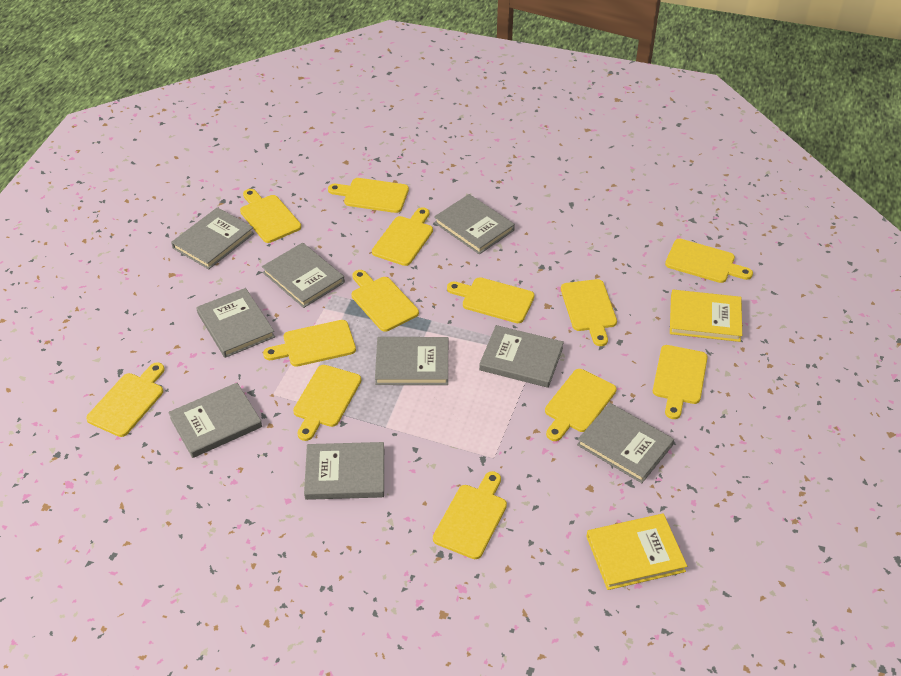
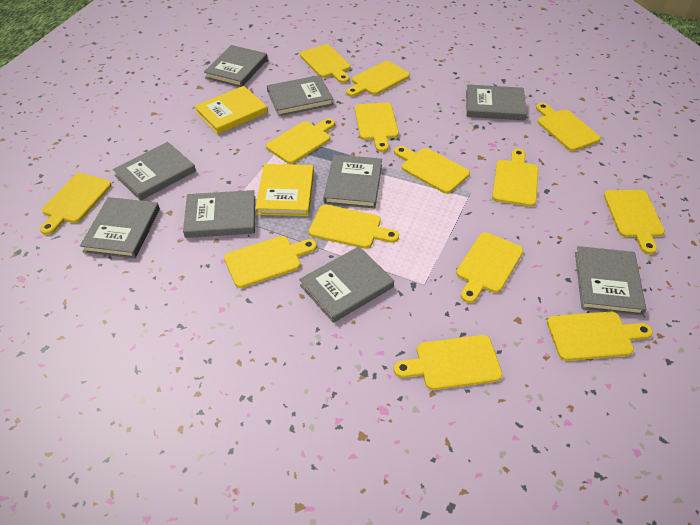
yellow cutting board: [86,362,165,437] [240,189,301,243] [263,320,356,367] [293,365,361,441] [328,178,409,213] [351,270,419,332] [372,207,433,266] [433,471,507,559] [447,277,534,323] [545,369,616,441] [561,279,617,346] [653,345,708,419] [665,239,753,283] = 13 -> [40,173,111,235] [224,236,317,288] [266,118,335,164] [300,44,351,83] [309,204,399,249] [346,61,410,97] [355,102,399,152] [394,146,470,194] [394,335,503,390] [456,232,523,303] [492,149,538,207] [536,103,601,151] [547,311,653,361] [604,190,665,254] = 14

